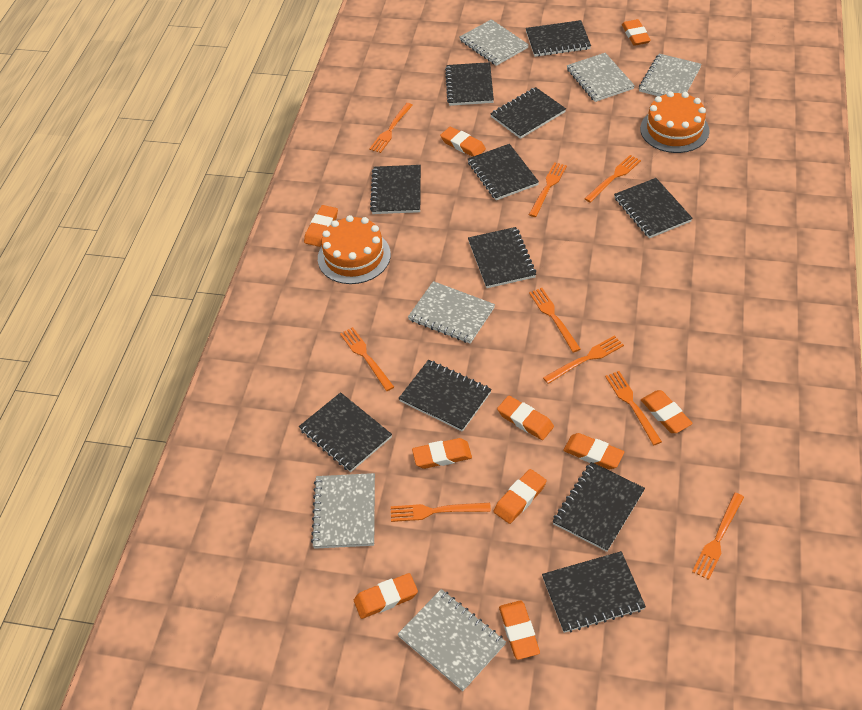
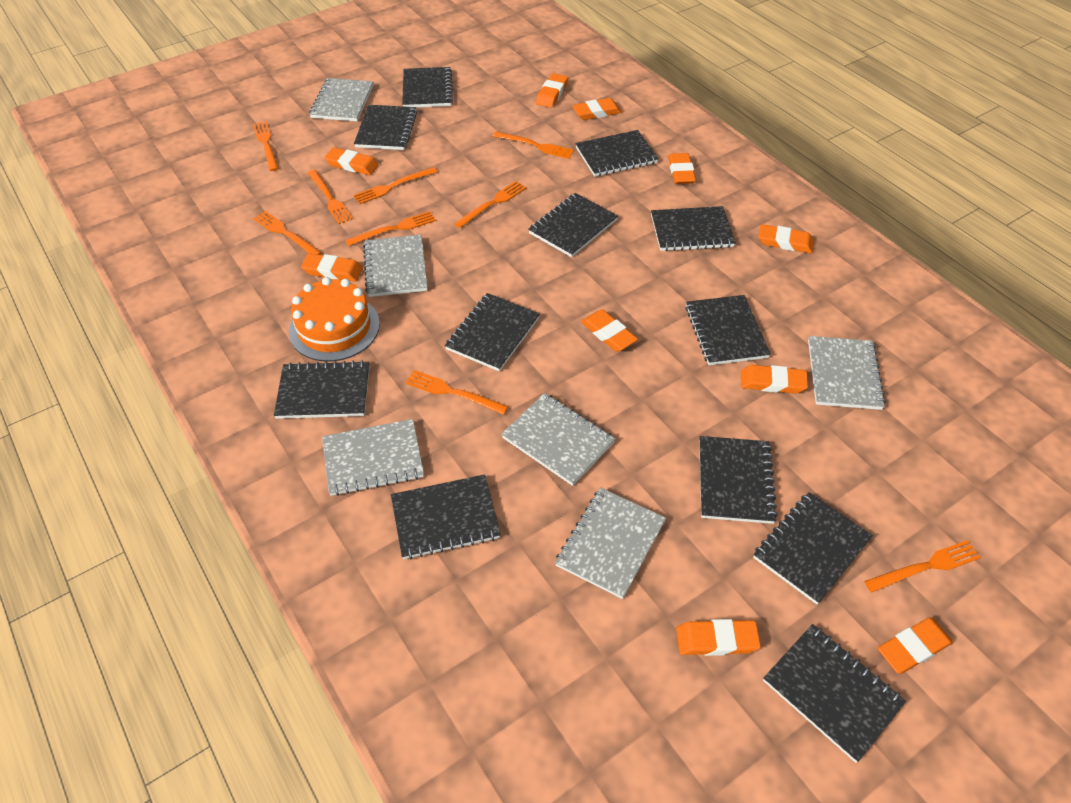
black notebook: [299,392,392,472] [370,165,421,214] [398,360,492,432] [445,62,494,106] [468,144,539,200] [468,227,536,288] [490,87,566,139] [526,20,591,57] [542,551,646,633] [552,462,645,552] [614,178,693,238] = 11 -> [274,360,370,419] [354,105,417,150] [391,474,501,559] [402,67,453,107] [445,293,540,371] [528,193,618,257] [575,130,659,177] [651,206,736,251] [685,295,771,365] [699,436,778,524] [753,492,873,605] [763,624,906,763] = 12
orange cake: [318,215,391,284] [640,91,710,153] = 2 -> [289,277,380,362] = 1

